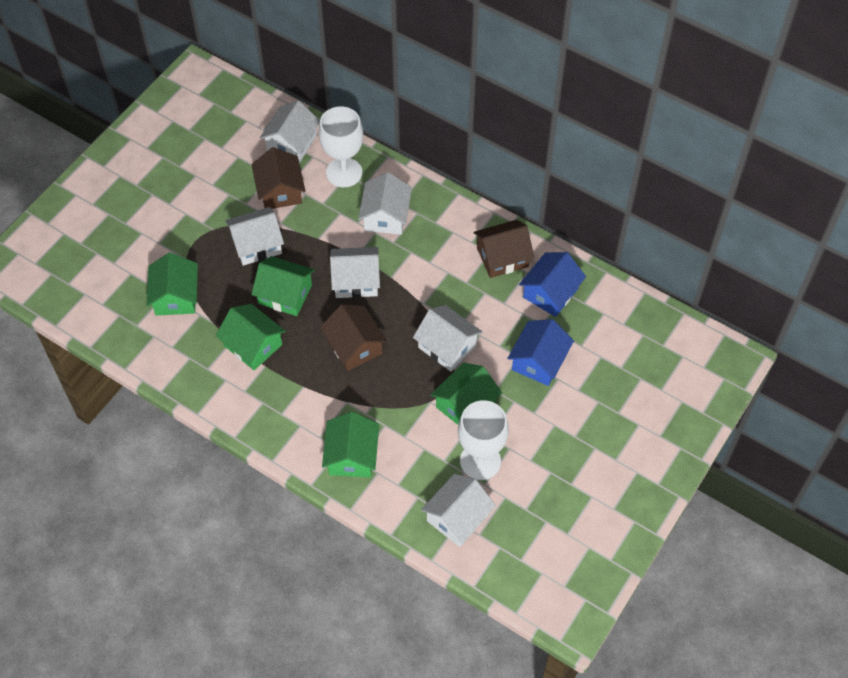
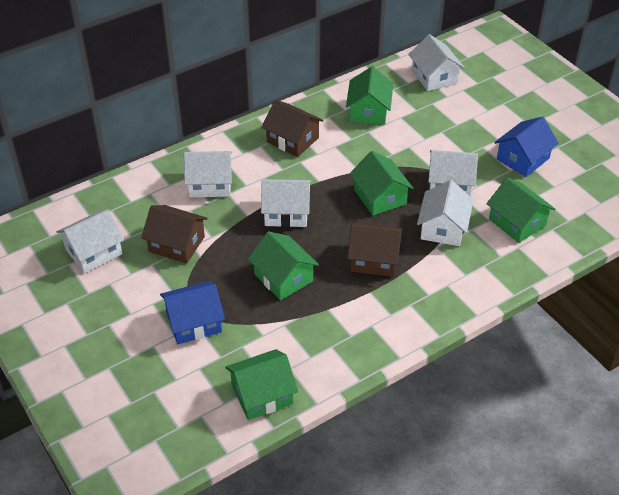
white goblet: [319,106,363,187] [458,400,509,480] = 2 -> none = 0

